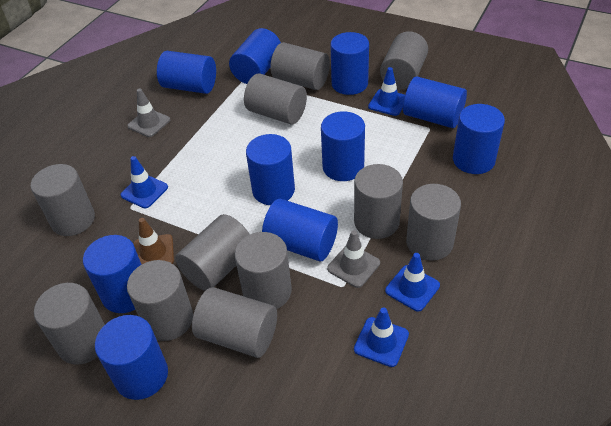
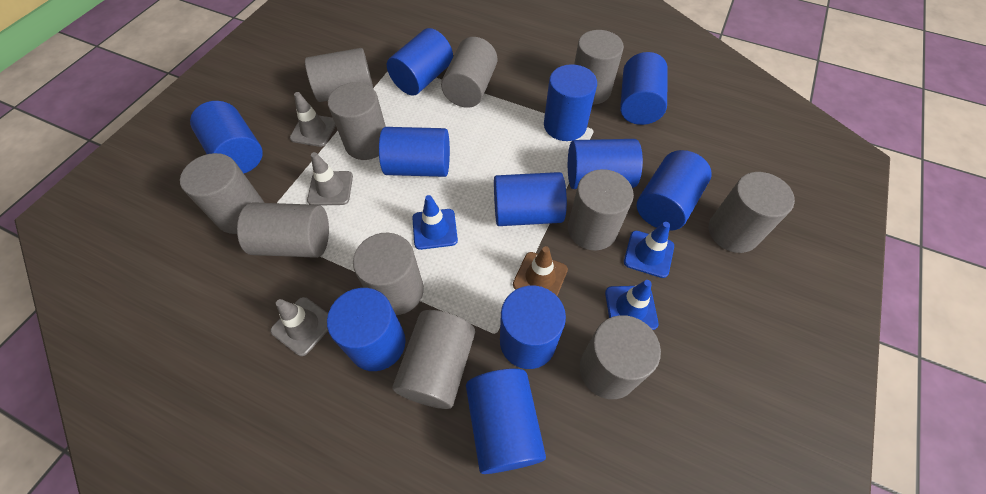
blue cylinder: [83,235,142,313] [95,315,168,400] [157,51,216,94] [229,28,281,84] [246,134,295,205] [262,199,338,261] [321,111,365,181] [330,32,369,95] [403,76,467,128] [453,104,505,174] = 10 -> [190,101,263,173] [327,288,406,371] [379,127,450,177] [387,28,453,96] [466,369,546,474] [494,172,567,226] [500,285,566,369] [544,64,597,141] [568,139,643,189] [620,52,668,125] [637,150,712,231] = 11
blue traffic cone: [120,156,168,208] [354,307,409,367] [368,67,405,116] [385,253,440,312] = 4 -> [412,195,458,250] [605,280,658,330] [624,222,674,278] = 3
grey traffic cone: [127,89,170,137] [327,230,380,288] = 2 -> [270,297,328,356] [290,92,336,147] [307,152,353,206] = 3

